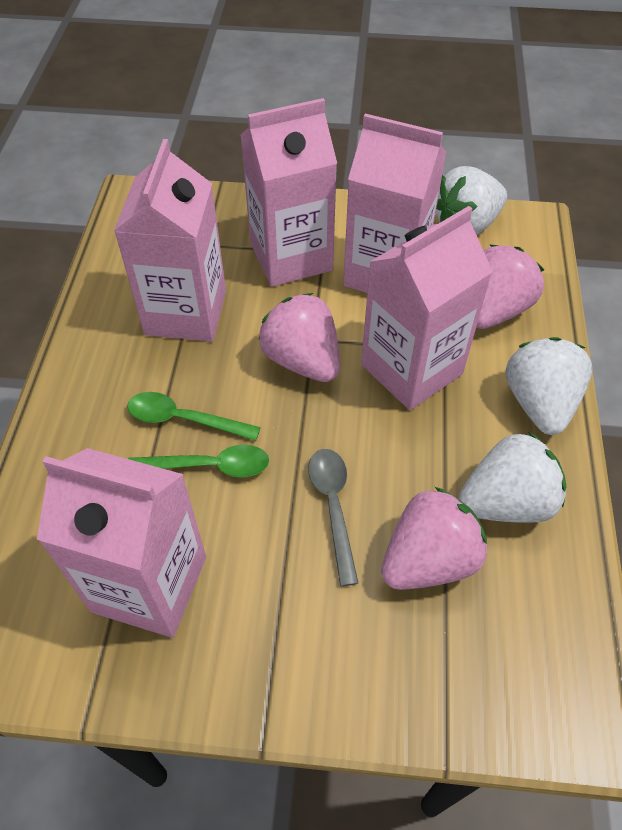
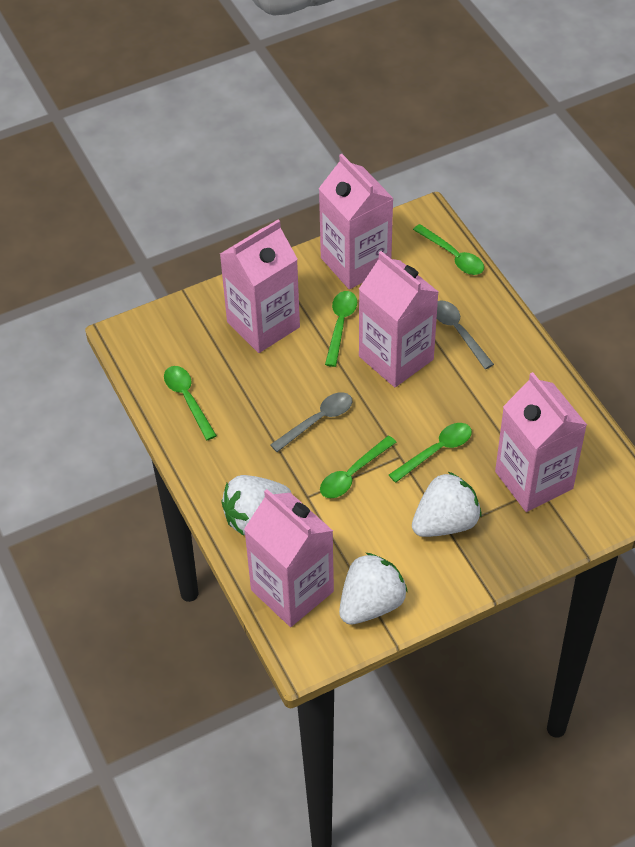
green spoon: [127,392,261,441] [128,444,269,478] = 2 -> [164,366,217,440] [320,436,396,498] [325,291,357,367] [389,423,472,483] [413,224,484,275] = 5
grey spoon: [308,449,358,586] = 1 -> [270,392,352,452] [437,301,494,369] = 2
pink strawberry: [258,293,340,382] [381,487,487,590] [476,245,544,329] = 3 -> none = 0

